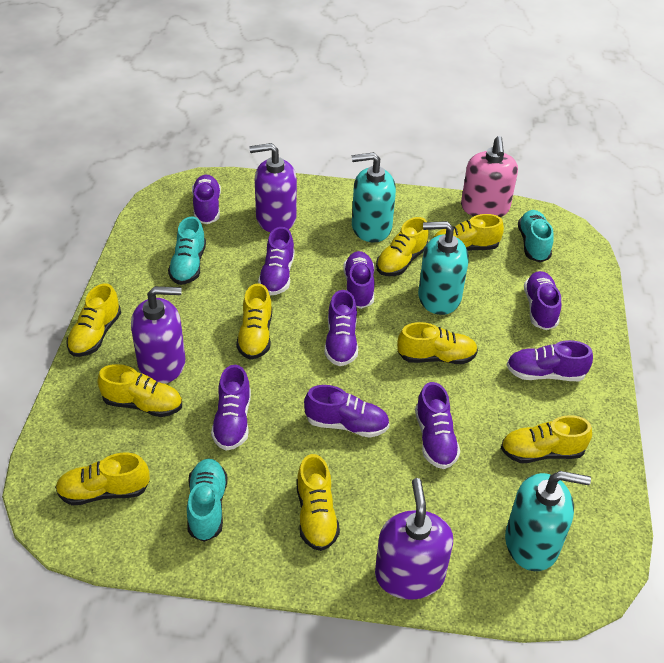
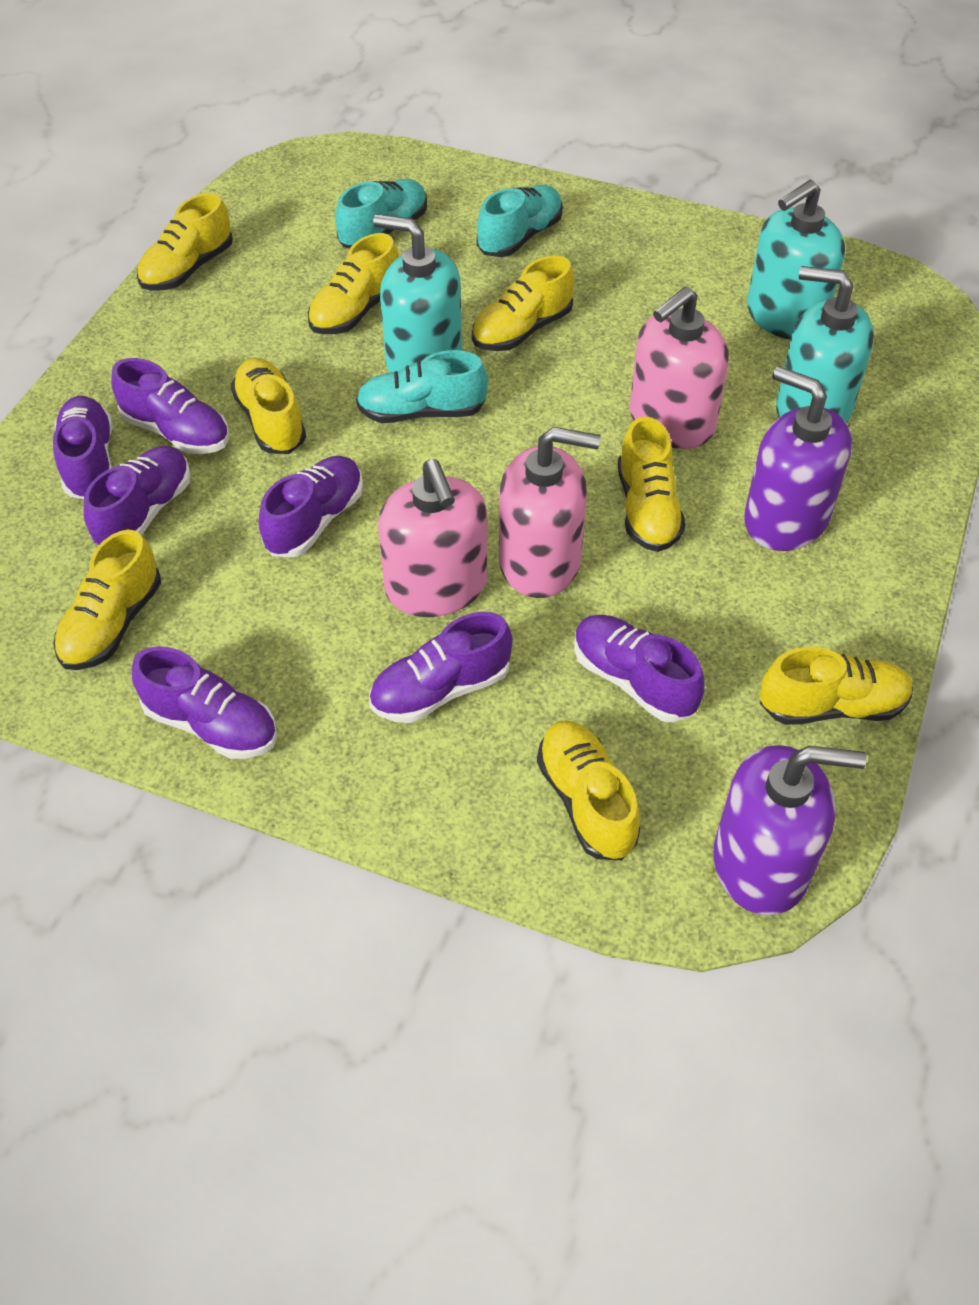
pink soap dispenser: [461,136,518,217] = 1 -> [378,459,487,617] [499,427,601,598] [629,286,729,449] = 3
purple shoe: [192,175,221,224] [211,365,251,451] [258,227,295,296] [304,385,390,438] [324,290,358,366] [343,251,375,309] [415,382,460,469] [507,340,593,381] [524,271,561,330] = 9 -> [53,396,113,499] [84,446,191,546] [111,358,229,454] [132,646,277,759] [259,456,363,557] [369,612,513,723] [574,615,705,722] = 7
purple soap dispenser: [131,286,185,384] [249,143,297,232] [375,478,453,600] = 3 -> [714,745,867,915] [744,366,852,551] = 2
yellow shoe: [55,452,150,506] [66,283,121,357] [97,364,182,417] [236,283,272,360] [296,454,340,551] [376,217,429,276] [397,322,478,364] [433,214,504,251] [501,415,592,463] = 9 -> [53,530,161,670] [137,193,233,291] [231,358,306,454] [308,233,399,334] [472,255,574,351] [537,720,640,860] [618,417,686,552] [760,647,914,725] = 8

